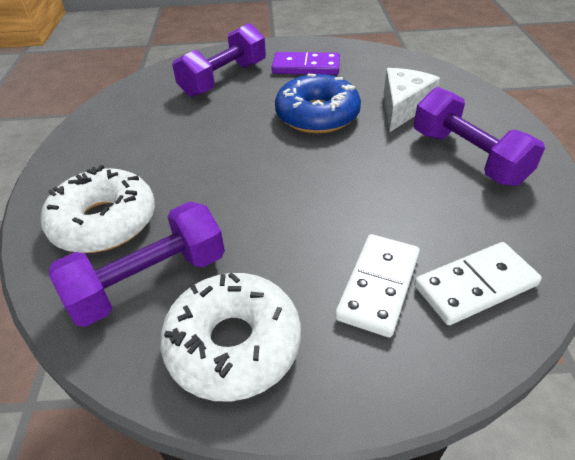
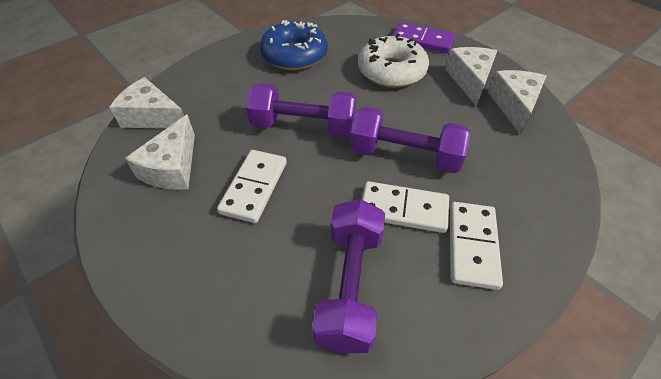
white cheese: [384,68,440,132] = 1 -> [109,77,184,129] [125,115,195,190] [445,47,497,106] [488,70,546,135] = 4
white domino: [335,234,420,337] [414,242,542,325] = 2 -> [217,150,287,223] [362,181,449,233] [450,202,503,290] = 3
white donut: [41,165,155,253] [160,272,301,402] = 2 -> [358,34,429,88] = 1

